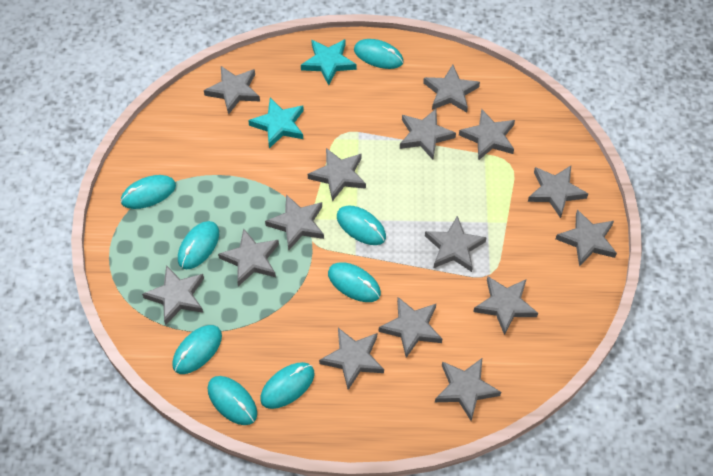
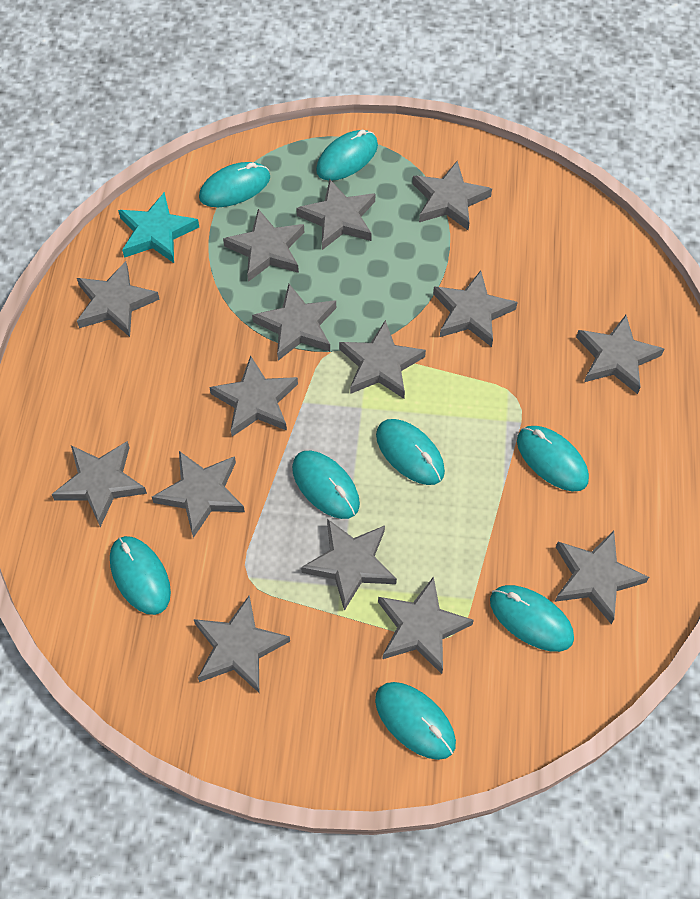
turquoise star: [248,98,304,148] [301,39,356,85] = 2 -> [118,192,199,263] = 1

